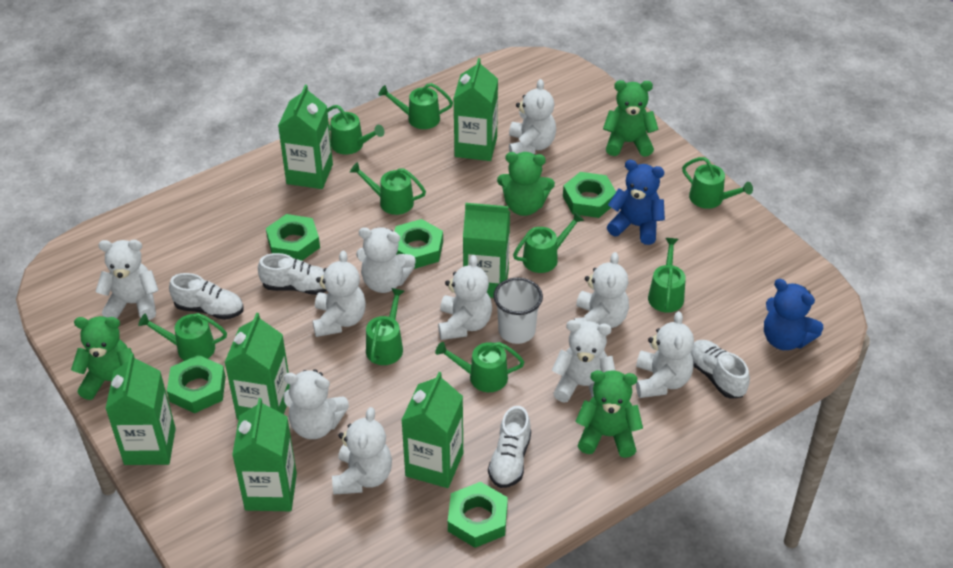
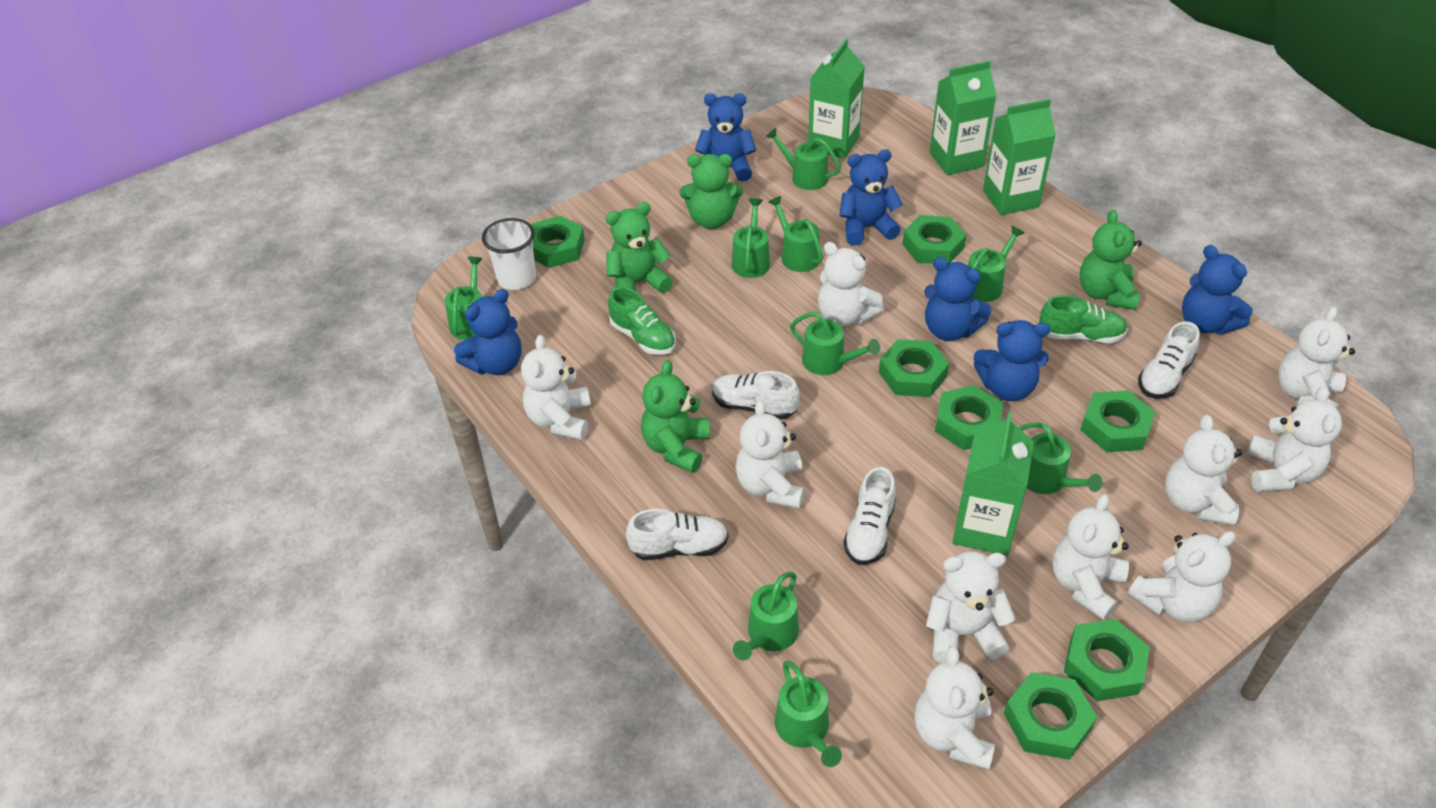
blue teddy bear: [607,160,665,245] [764,279,823,350] = 2 -> [454,289,522,375] [695,93,756,182] [839,149,903,246] [924,257,991,341] [974,320,1050,401] [1182,245,1253,335] = 6
green carton: [105,353,176,465] [224,313,290,420] [232,398,297,511] [278,85,333,189] [402,372,463,488] [453,58,498,161] [463,203,510,298] = 7 -> [808,39,865,159] [930,61,997,175] [952,412,1034,556] [983,99,1056,215] = 4
green nut: [167,355,226,413] [266,214,320,261] [394,219,443,269] [448,482,508,548] [563,172,616,218] = 5 -> [531,216,585,268] [879,339,949,397] [903,215,966,264] [935,385,1003,450] [1004,672,1097,760] [1064,619,1150,701] [1080,390,1155,452] = 7
green shoe: none = 0 -> [608,287,676,355] [1039,295,1128,343] = 2

